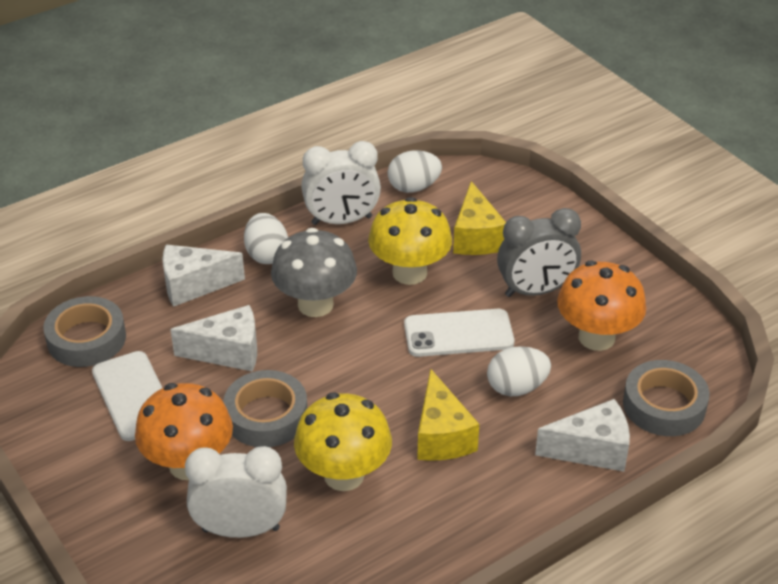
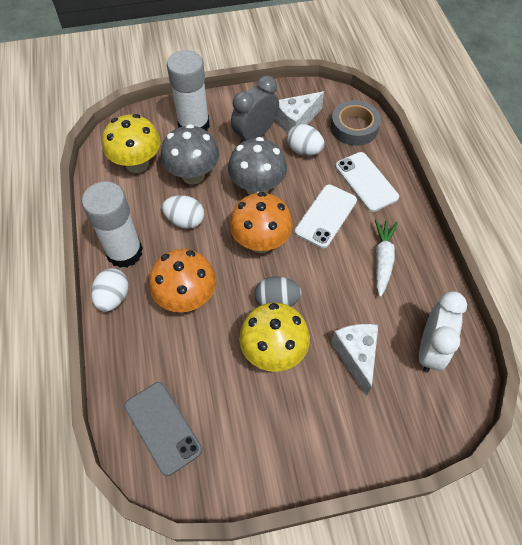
grey egg: none = 0 -> [255,276,302,307] = 1
grey mushroom: [271,228,357,317] = 1 -> [161,124,219,185] [228,137,287,195] = 2
grey phone: none = 0 -> [124,382,202,476] = 1
grey tape: [43,296,126,367] [223,370,307,447] [623,360,709,436] = 3 -> [331,100,381,146] = 1
white carrot: none = 0 -> [375,219,398,297] = 1
white cheese: [162,245,245,307] [170,305,257,372] [535,399,630,472] = 3 -> [276,91,324,133] [331,324,378,396] = 2
white clock: [185,446,287,538] [301,141,381,225] = 2 -> [419,291,467,373] = 1
white glue stick: none = 0 -> [82,181,143,268] [167,50,210,131] = 2
yellow cheese: [417,369,479,461] [453,181,506,255] = 2 -> none = 0

